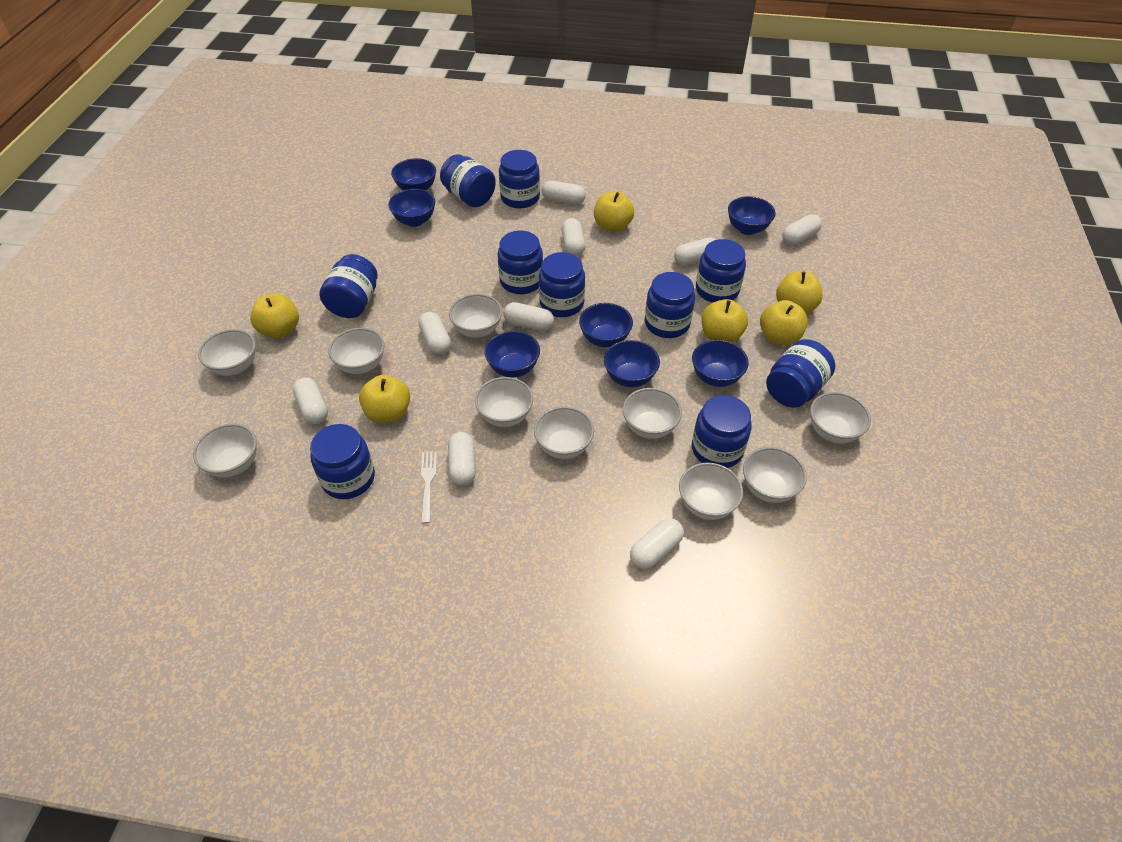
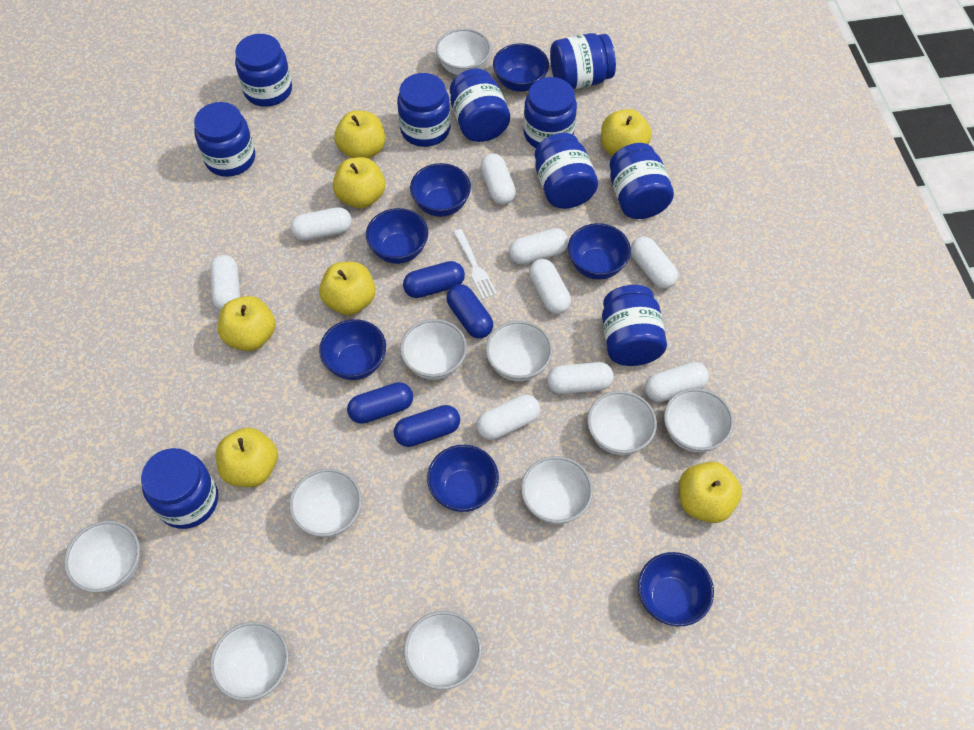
blue capsule: none = 0 -> [347,382,413,424] [394,405,460,447] [403,261,465,298] [446,284,493,338] = 4
yellow apple: [250,293,299,338] [359,375,410,423] [594,191,634,232] [701,299,748,343] [760,300,808,345] [776,271,823,313] = 6 -> [216,427,278,487] [218,296,276,351] [319,261,376,315] [333,157,385,208] [334,111,385,158] [601,109,652,156] [679,461,742,523] = 7

